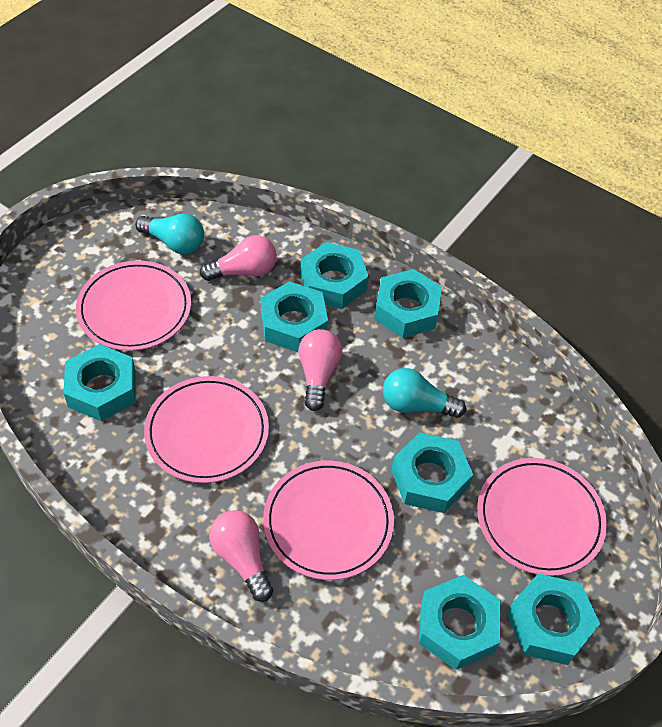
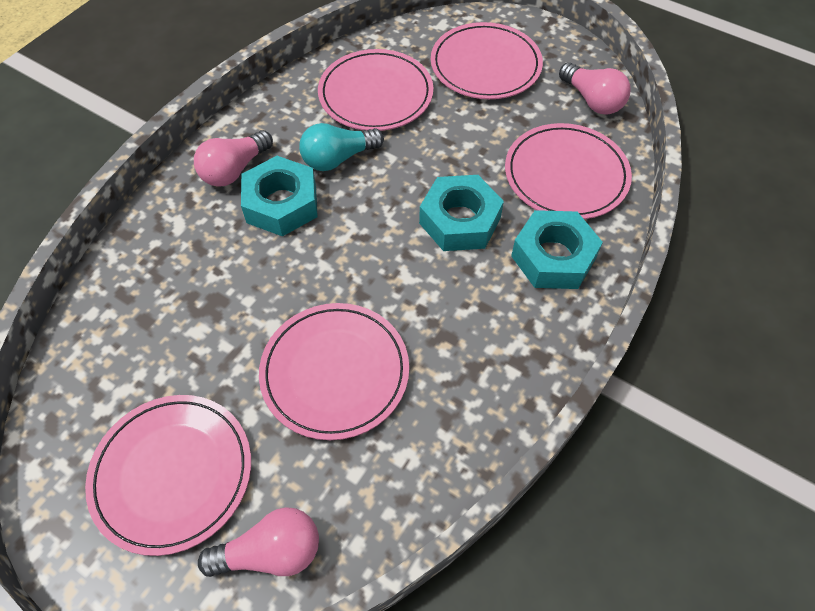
pink plate: [76,261,191,351] [144,376,269,483] [263,461,394,580] [477,458,607,576] = 4 -> [85,395,251,556] [259,303,409,440] [318,49,433,131] [431,22,543,99] [505,123,632,219] = 5
turquoise light bulb: [135,213,204,254] [383,368,466,418] = 2 -> [299,123,384,171] = 1
turquoise nut: [63,344,136,421] [261,281,328,352] [301,242,369,309] [374,269,442,338] [391,433,473,513] [419,575,501,670] [507,573,600,665] = 7 -> [241,156,318,237] [419,175,504,251] [511,210,603,289] = 3

